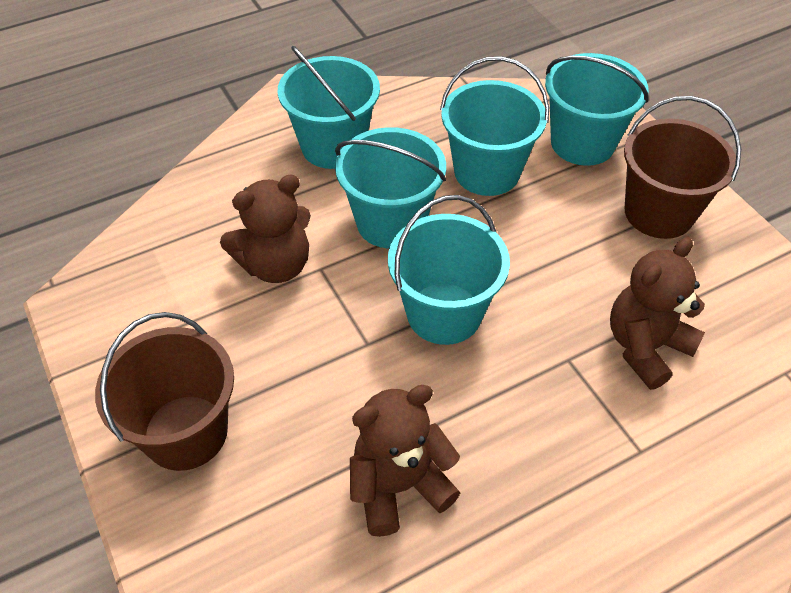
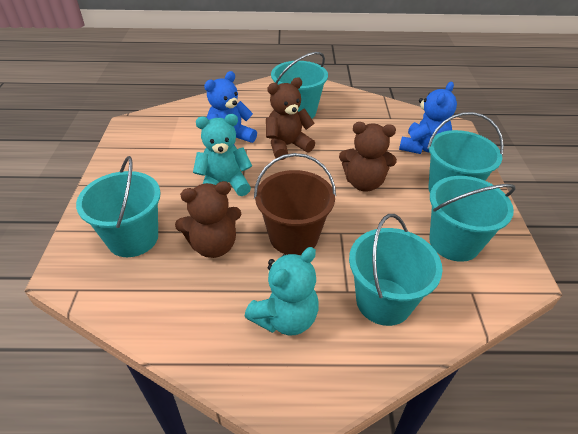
blue teddy bear: none = 0 -> [204,71,257,146] [399,82,457,154] = 2
brown bucket: [95,312,234,471] [624,96,741,239] = 2 -> [254,153,336,255] = 1
turquoise teddy bear: none = 0 -> [193,114,252,196] [244,247,319,335] = 2

